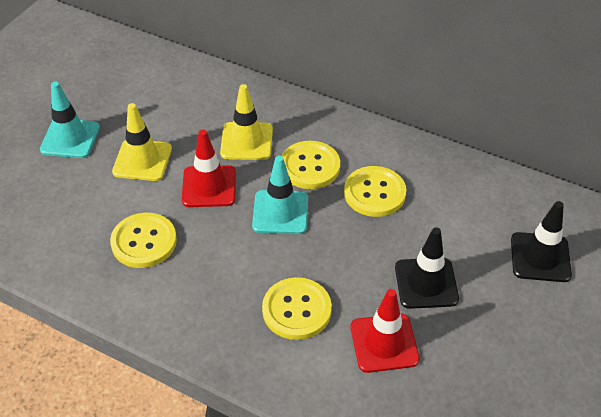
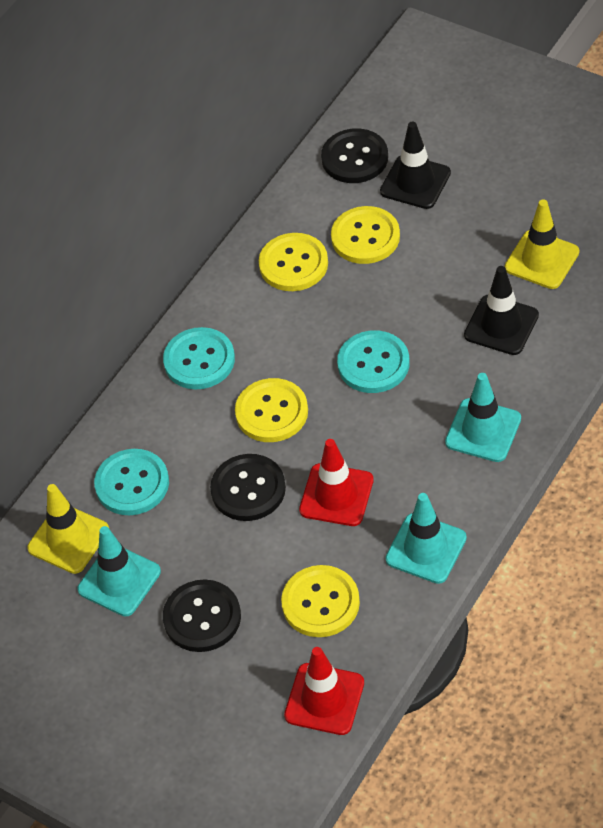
black button: none = 0 -> [163,579,241,652] [210,454,286,521] [321,128,388,183] = 3
turquoise button: none = 0 -> [94,449,169,515] [163,327,235,389] [337,330,410,393] = 3
turquoise traffic cone: [40,82,100,158] [252,156,308,234] = 2 -> [77,526,161,616] [385,493,467,584] [445,373,521,462] = 3

